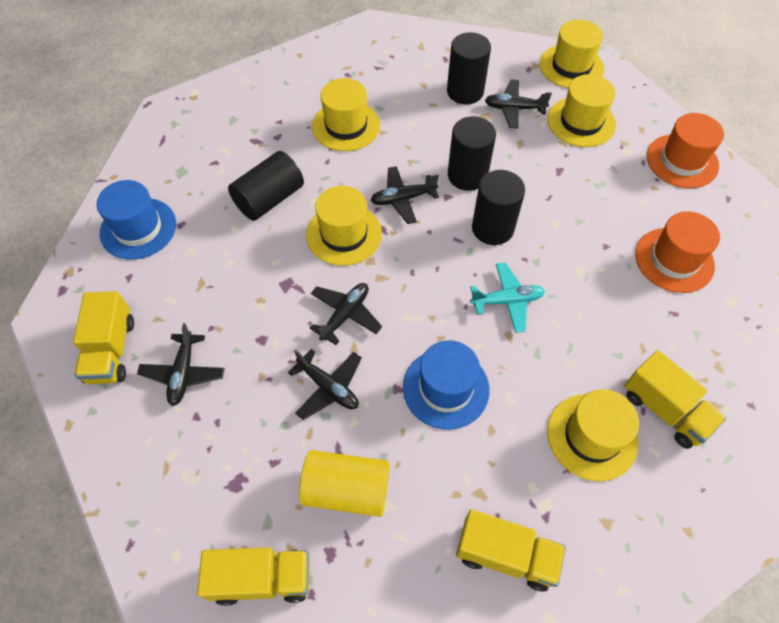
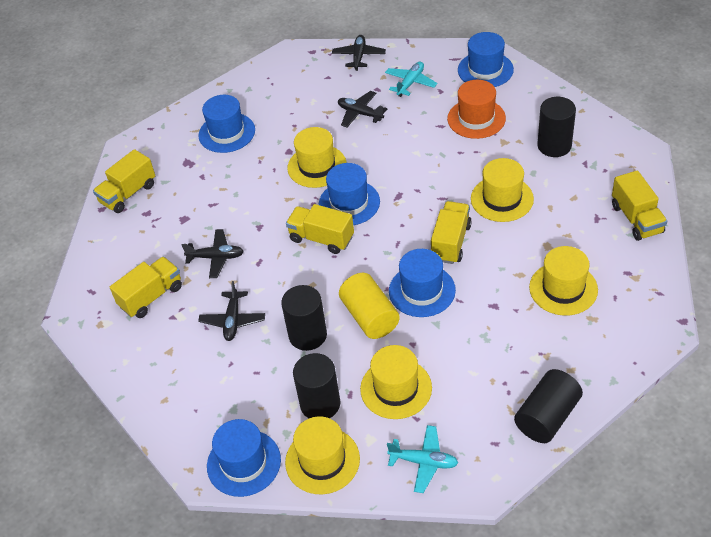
black plane: [137,323,225,406] [288,349,362,420] [310,283,382,345] [371,166,439,224] [485,79,552,128] = 5 -> [182,229,244,278] [198,281,265,341] [332,35,386,71] [338,91,387,128] = 4
blue hat: [96,180,176,260] [403,340,489,430] = 2 -> [198,95,255,153] [207,419,281,497] [319,163,380,225] [389,249,456,317] [458,32,514,87] = 5
orange hat: [635,211,720,293] [647,113,724,188] = 2 -> [447,80,506,139] = 1
turquoise plane: [470,262,545,333] = 1 -> [385,62,437,97] [387,425,458,493] = 2
yellow truck: [73,291,134,384] [197,547,310,606] [456,509,566,592] [624,350,726,449] = 4 -> [93,149,155,213] [110,256,182,318] [286,204,354,254] [431,201,472,264] [612,170,667,241] = 5

